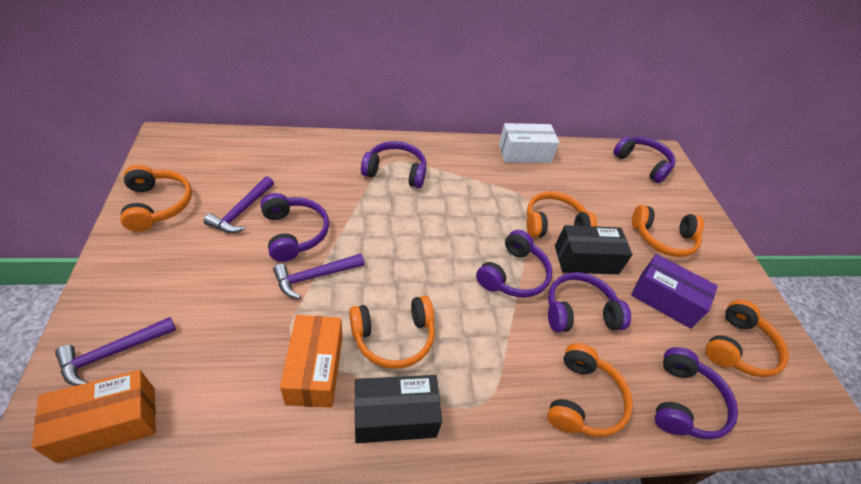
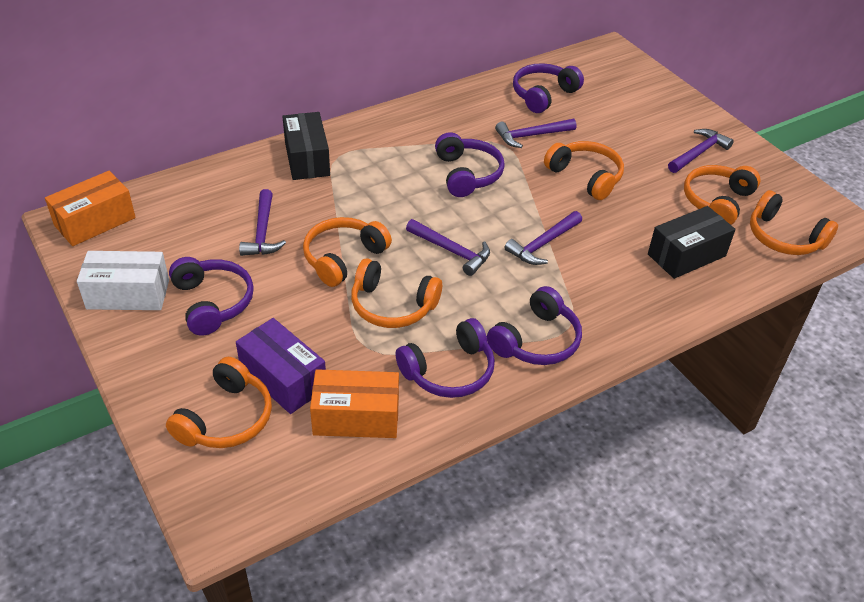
purple hammer: [55,317,176,386] [204,176,274,233] [273,253,364,299] = 3 -> [239,189,286,256] [406,219,490,276] [495,119,577,148] [505,211,582,265] [668,129,734,173] = 5
purple headphones: [261,193,329,262] [361,141,426,188] [476,230,552,298] [548,272,631,332] [613,137,676,183] [655,347,738,440] = 6 -> [169,257,254,336] [395,318,495,398] [435,132,505,197] [487,286,582,365] [513,63,584,113] = 5

